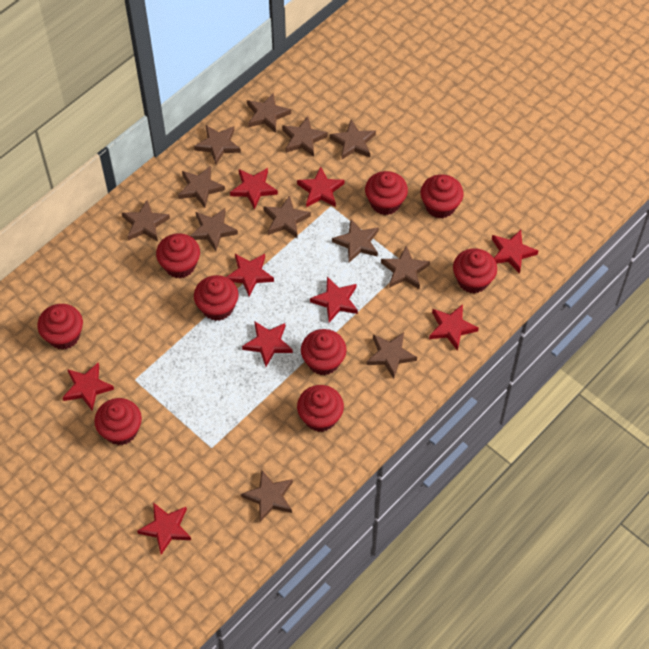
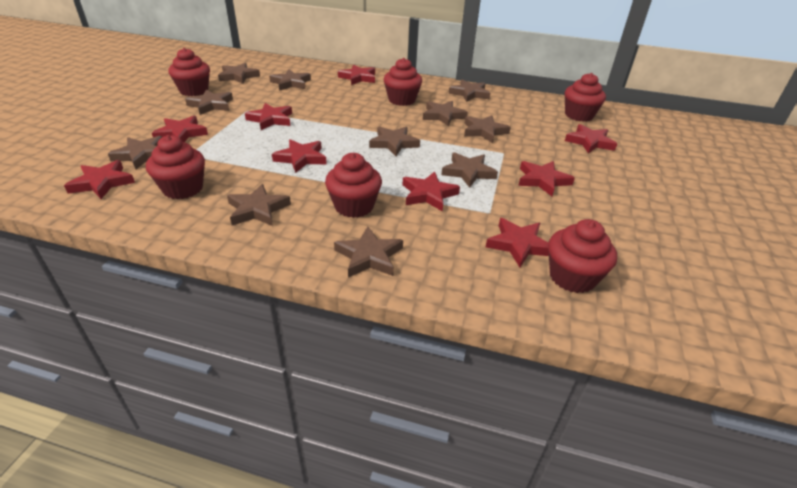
brown star: [122,200,170,242] [178,166,225,208] [190,208,238,251] [194,125,241,165] [241,470,293,522] [247,92,291,133] [263,195,311,239] [282,116,328,157] [330,120,376,160] [332,219,379,263] [366,332,417,379] [381,246,430,289] = 12 -> [108,136,162,169] [185,89,233,115] [218,63,260,84] [227,184,291,226] [269,69,311,91] [334,226,403,278] [369,126,420,156] [423,101,468,126] [441,152,498,188] [449,80,490,102] [464,115,511,143] = 11
red cupcake: [37,304,83,350] [94,398,142,445] [156,233,200,278] [194,275,239,321] [297,385,344,432] [301,329,347,375] [365,171,408,215] [421,174,463,218] [453,248,497,294] = 9 -> [146,135,205,199] [168,48,210,96] [325,153,382,218] [384,58,422,106] [548,219,617,293] [565,73,606,122] = 6

